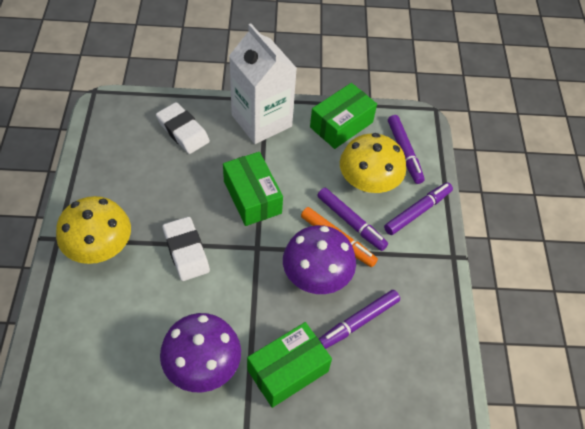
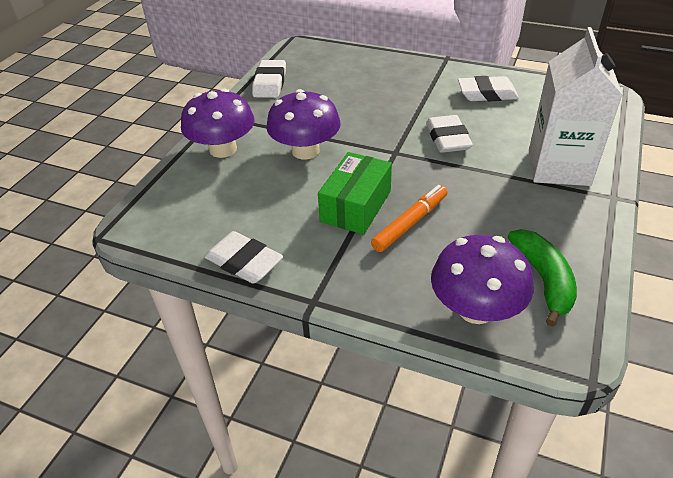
green banana: none = 0 -> [508,229,577,327] = 1
green box: [223,152,283,226] [247,322,332,408] [310,83,377,149] = 3 -> [318,152,392,234] = 1
purple marker: [317,188,388,251] [319,290,400,349] [384,182,453,235] [388,115,425,184] = 4 -> none = 0
purple mushroom: [160,313,241,392] [283,225,356,294] = 2 -> [181,89,255,158] [266,89,341,159] [431,234,534,324] = 3
white eraser: [156,102,210,154] [163,217,210,281] = 2 -> [204,231,283,284] [252,60,286,98] [426,115,473,153] [458,76,519,101] = 4
yellow mushroom: [56,196,131,264] [340,133,406,193] = 2 -> none = 0

